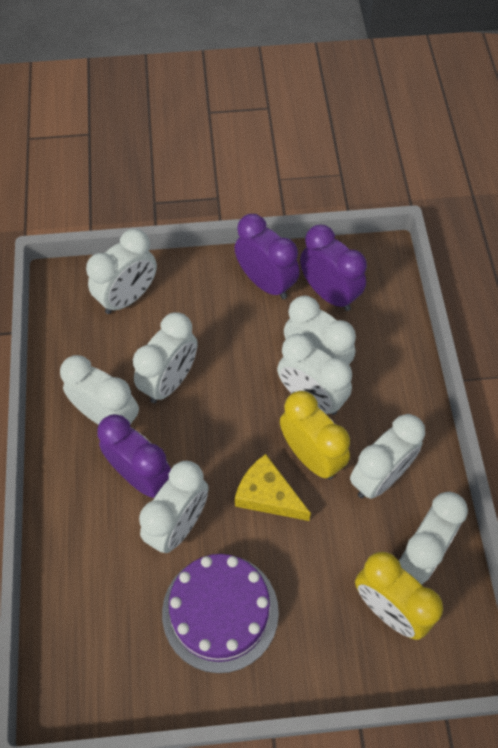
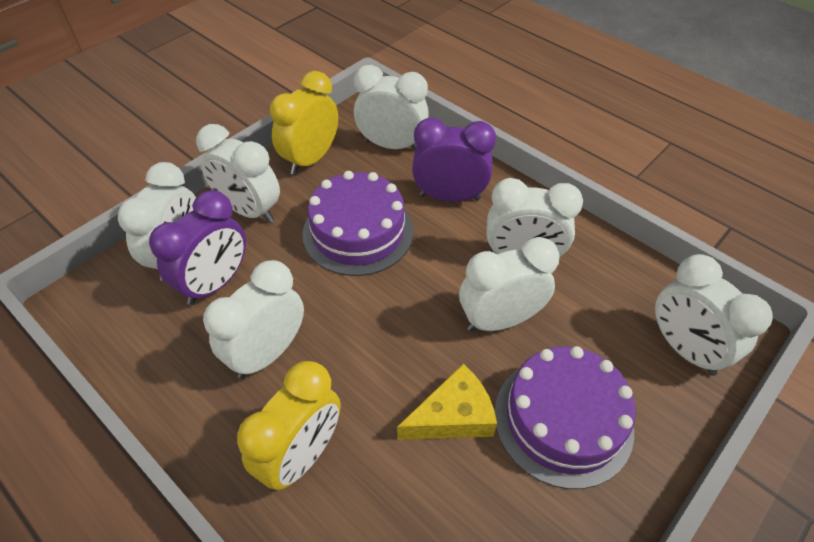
purple cake: [162,554,279,673] = 1 -> [302,171,413,276] [495,346,636,489] = 2
purple clock: [97,414,171,498] [234,214,300,299] [300,225,367,311] = 3 -> [149,190,246,305] [412,118,496,202] = 2
white clock: [60,355,139,427] [86,229,157,314] [133,313,197,403] [139,461,209,553] [277,334,352,415] [284,296,356,364] [350,414,425,499] [399,492,468,585] = 8 -> [118,162,196,281] [196,124,280,223] [203,260,304,379] [354,65,429,151] [459,237,560,332] [486,178,583,257] [655,254,773,376] = 7

